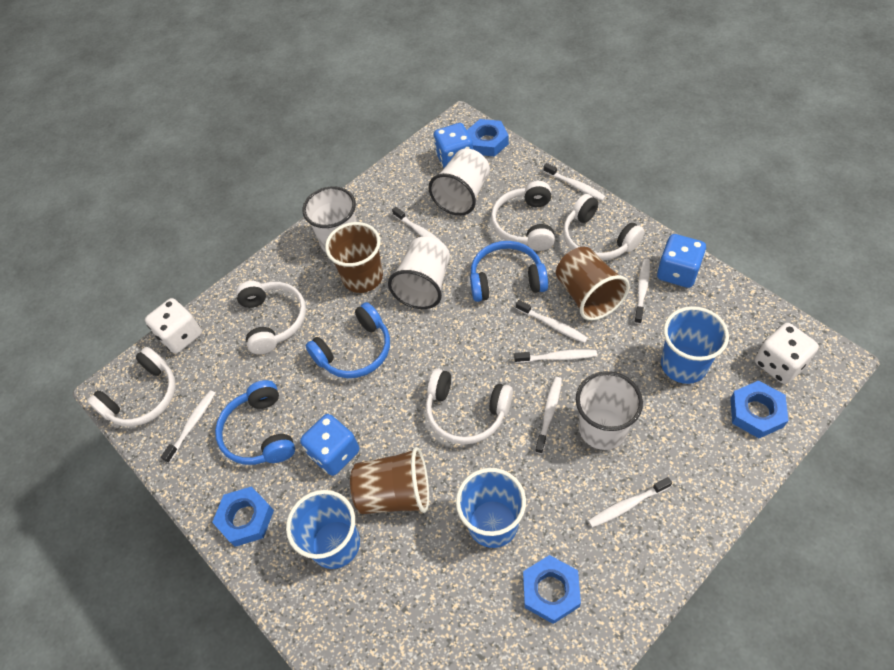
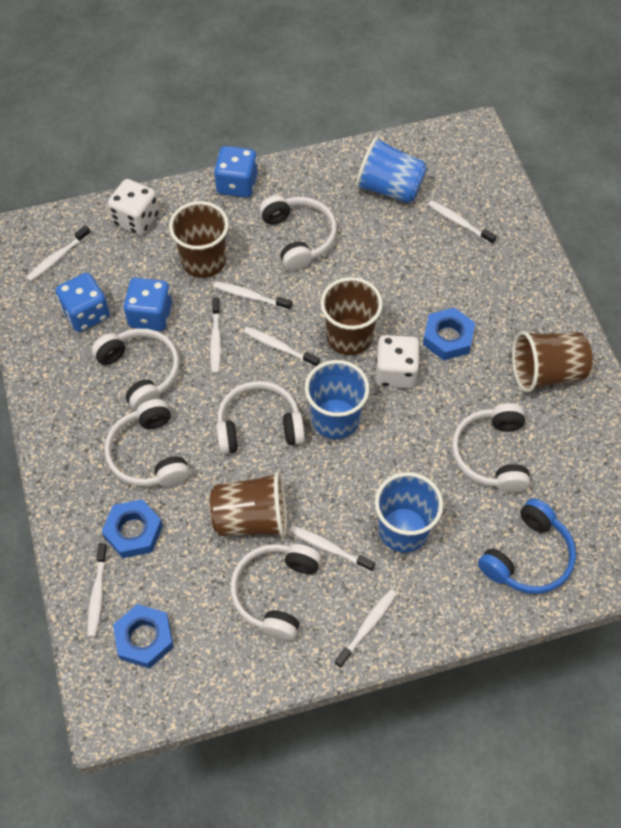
blue headphones: [215,380,295,465] [305,302,390,378] [470,241,548,302] = 3 -> [478,498,576,594] = 1
blue nut: [212,486,274,547] [467,119,509,157] [523,555,581,624] [730,380,789,438] = 4 -> [102,499,163,558] [113,604,174,669] [423,307,475,360] = 3
brown cup: [325,222,383,293] [350,447,429,514] [556,247,630,321] = 3 -> [169,201,229,278] [210,471,287,538] [320,277,383,355] [512,331,593,393] = 4
white cup: [302,186,356,252] [388,237,450,309] [428,148,490,216] [576,371,643,450] = 4 -> none = 0
white headphones: [87,347,176,427] [236,281,306,354] [426,369,513,445] [491,181,555,251] [563,194,645,261] = 5 -> [92,329,180,411] [104,399,190,487] [216,381,305,454] [230,544,321,641] [259,195,337,271] [452,403,530,493] = 6

